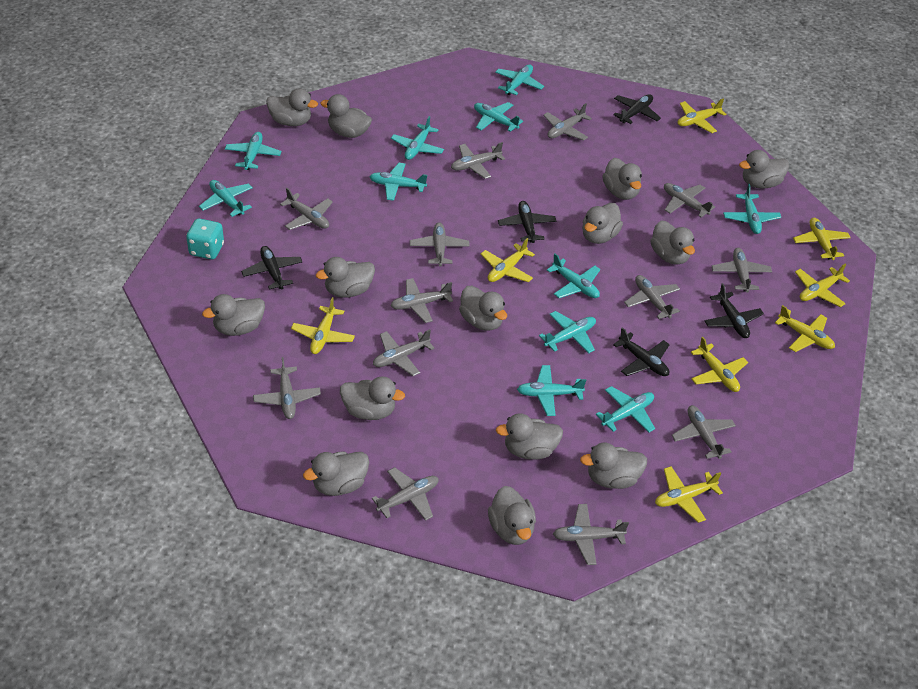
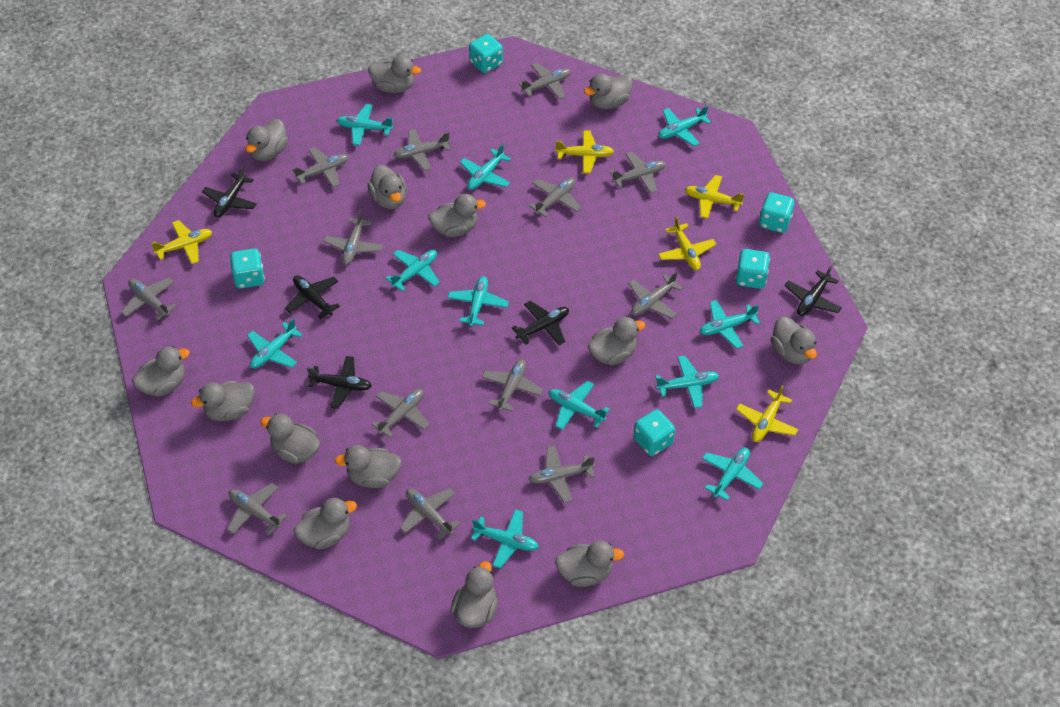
turquoise dice: [186,219,224,259] = 1 -> [230,248,265,289] [469,34,503,73] [634,409,675,456] [736,249,770,289] [759,192,794,233] = 5
yellow plane: [291,297,355,354] [481,238,535,282] [655,466,723,523] [678,98,726,133] [691,337,748,392] [775,305,835,352] [793,218,851,260] [795,264,850,307] = 8 -> [151,220,212,264] [555,130,614,173] [658,216,716,270] [685,175,744,219] [736,385,798,442] = 5

